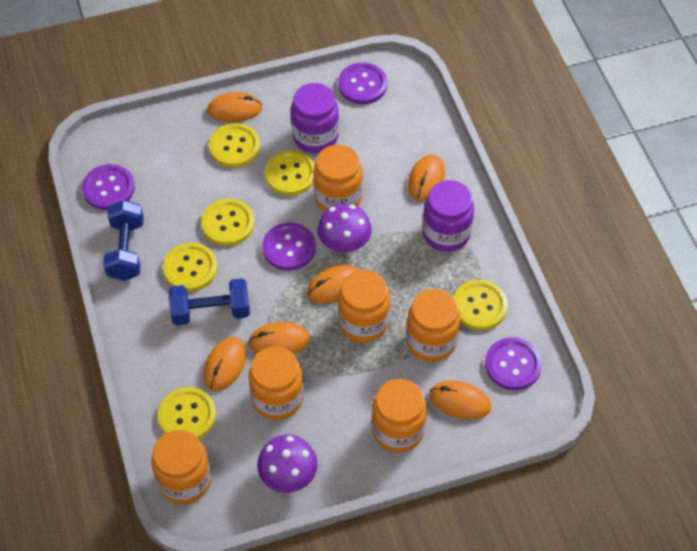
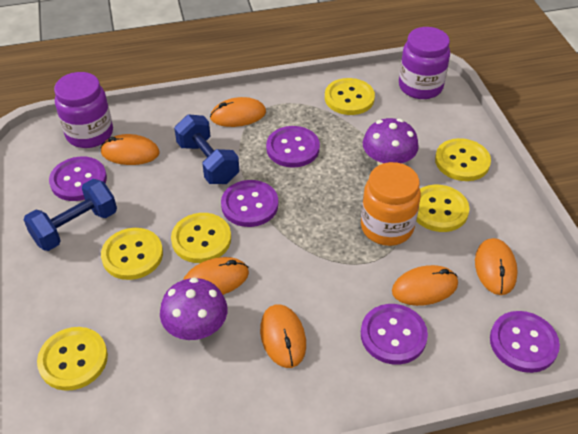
orange jar: [151,430,211,504] [249,346,304,420] [313,145,363,212] [338,270,390,343] [371,379,427,453] [406,289,460,362] = 6 -> [361,162,421,246] = 1
purple button: [82,164,135,210] [262,223,316,271] [338,62,387,104] [485,337,542,390] = 4 -> [49,156,107,201] [221,180,278,227] [266,126,320,168] [361,304,428,365] [490,311,560,373] = 5

